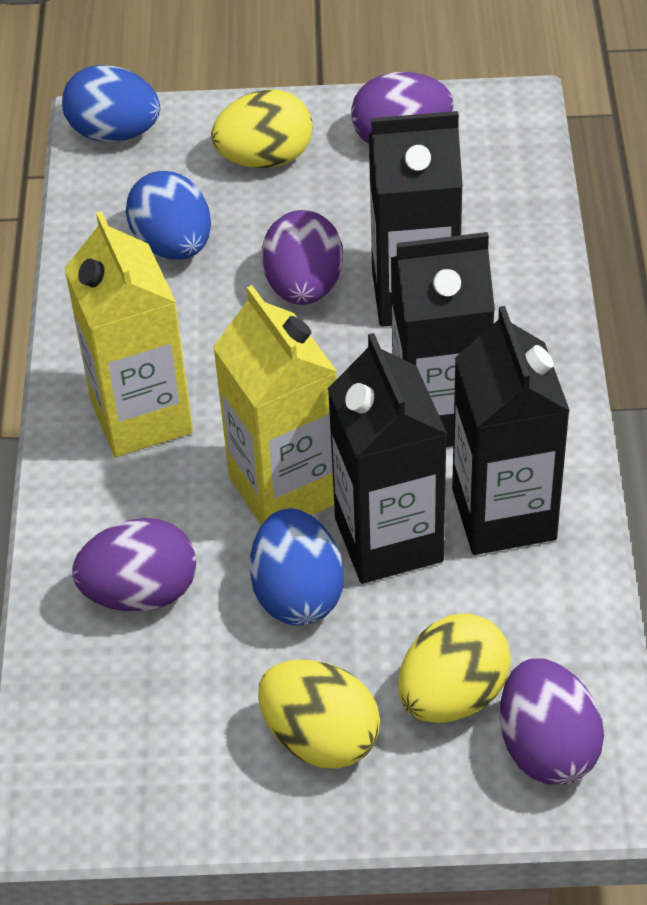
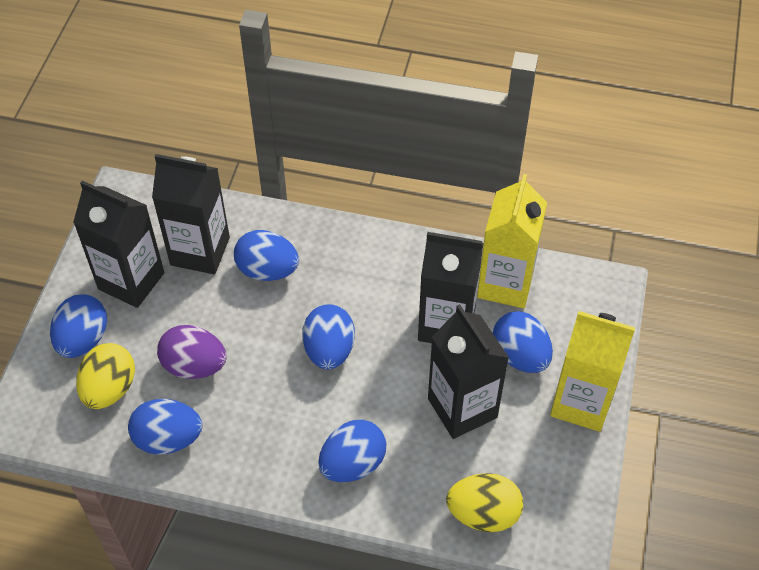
blue egg: [62,65,160,142] [126,171,211,260] [250,508,344,625] = 3 -> [50,294,107,358] [128,399,202,455] [234,230,299,281] [302,304,355,369] [318,420,386,482] [493,311,553,373] = 6
purple egg: [72,518,196,612] [261,210,343,305] [351,72,453,144] [500,658,604,785] = 4 -> [157,325,227,379] = 1
yellow egg: [211,89,313,168] [258,660,380,769] [398,614,511,723] = 3 -> [76,343,135,409] [446,473,523,532] = 2

